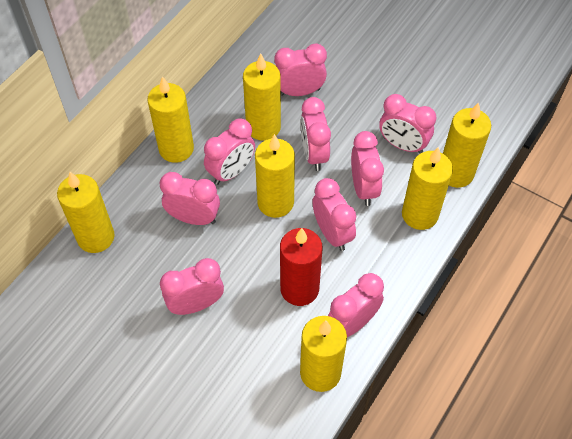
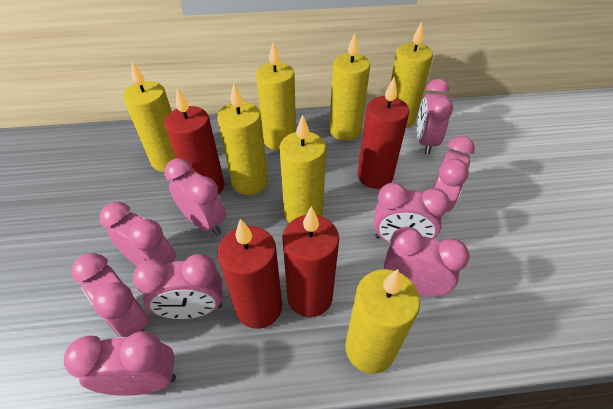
red candle: [280,228,322,306] = 1 -> [164,88,224,194] [217,219,282,329] [282,206,339,317] [357,76,410,189] = 4

